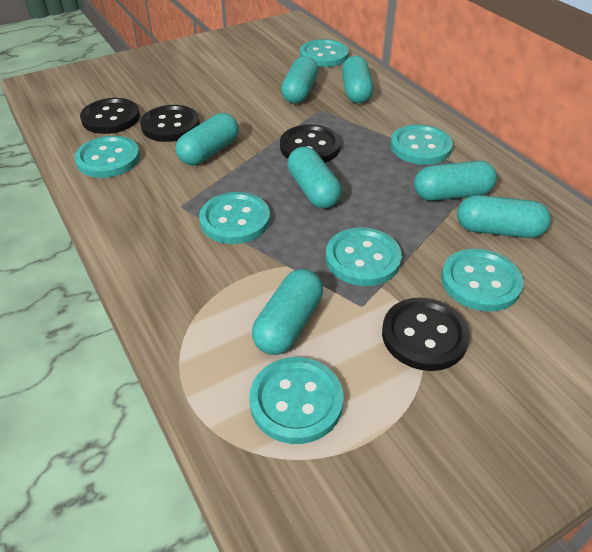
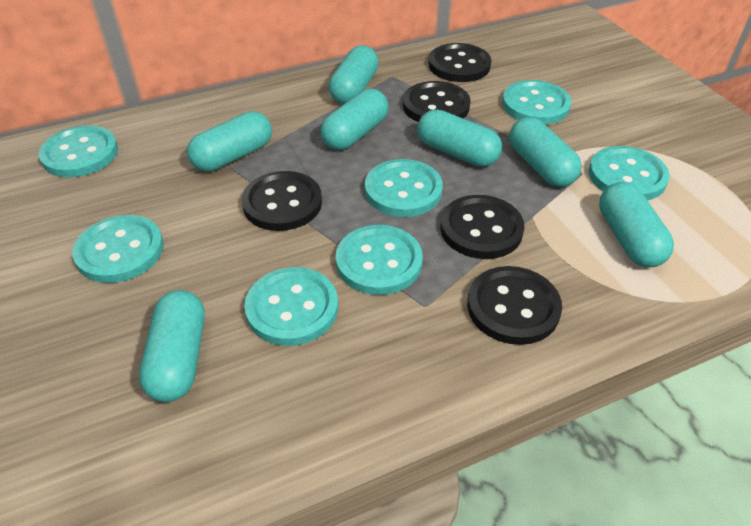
black button: [80,98,140,134] [140,105,200,142] [280,124,341,163] [382,298,470,371] = 4 -> [241,171,322,231] [403,81,471,122] [429,43,491,82] [440,195,525,259] [467,266,562,345] = 5

